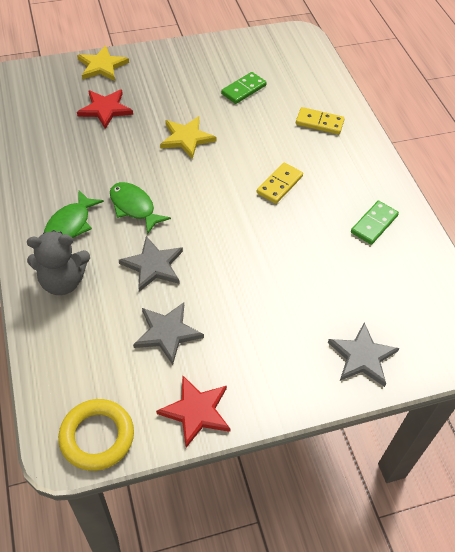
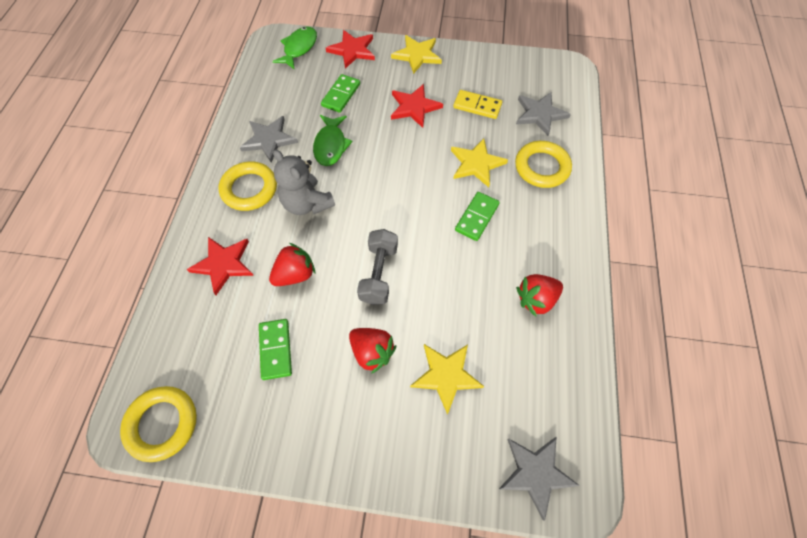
green domino: [221,72,267,104] [351,201,399,245] = 2 -> [259,319,292,380] [321,74,360,113] [455,192,500,241] = 3
grey dumbbell: none = 0 -> [357,229,398,305] = 1
red star: [77,90,133,129] [156,376,230,448] = 2 -> [187,237,254,295] [326,30,375,69] [391,84,443,128] = 3
red strawberry: none = 0 -> [269,243,315,286] [349,328,396,374] [516,274,563,317] = 3
yellow domino: [257,162,303,204] [296,107,345,135] = 2 -> [453,90,502,119] = 1
yellow ring: [58,399,134,471] = 1 -> [120,386,197,462] [219,161,277,211] [515,141,572,188] = 3
yellow star: [77,45,129,81] [160,116,216,159] = 2 -> [391,35,442,74] [410,344,484,415] [451,138,508,187] = 3

